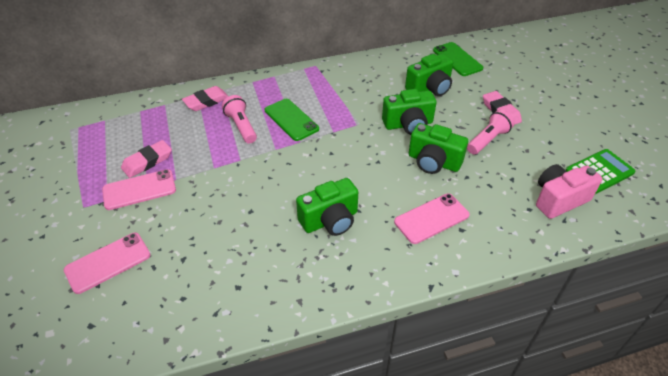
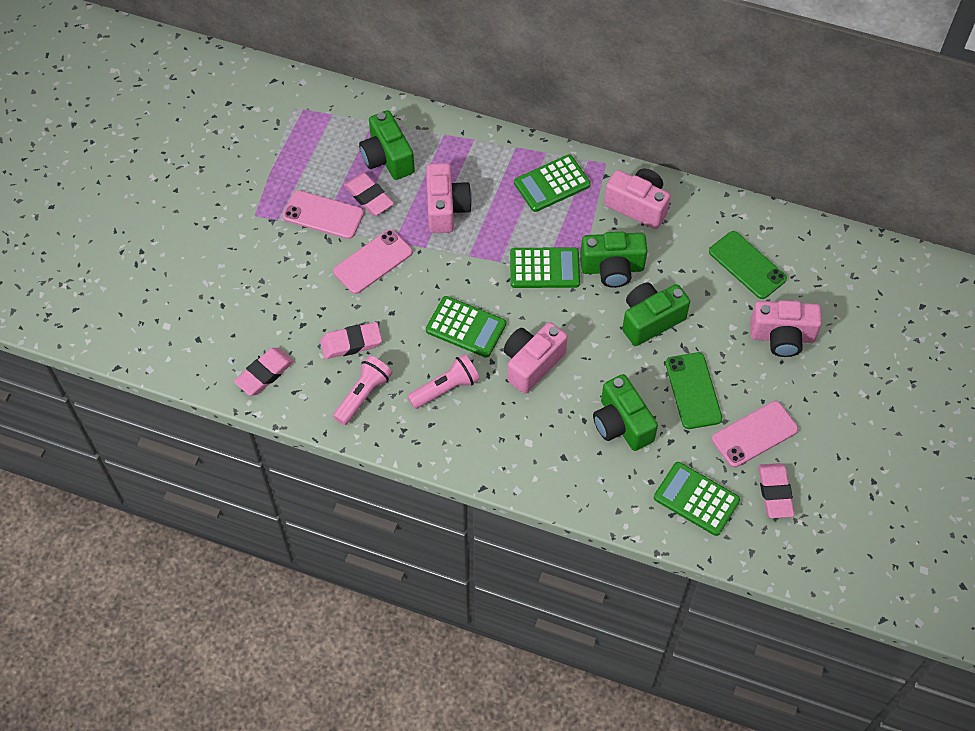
green calculator: [566,149,635,194] = 1 -> [426,296,506,358] [510,247,580,288] [514,155,591,212] [654,462,740,536] = 4
pink camera: [536,164,602,219] = 1 -> [426,163,472,233] [503,322,568,394] [604,169,670,229] [750,300,822,357] = 4
pink eraser: [121,140,172,178] [182,86,229,111] [483,91,522,125] = 3 -> [234,348,294,396] [320,322,382,359] [344,173,394,216] [758,463,795,518] = 4

